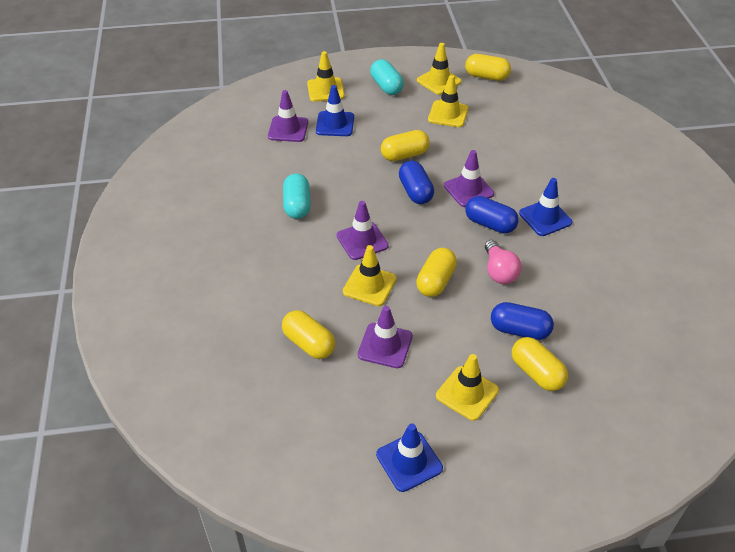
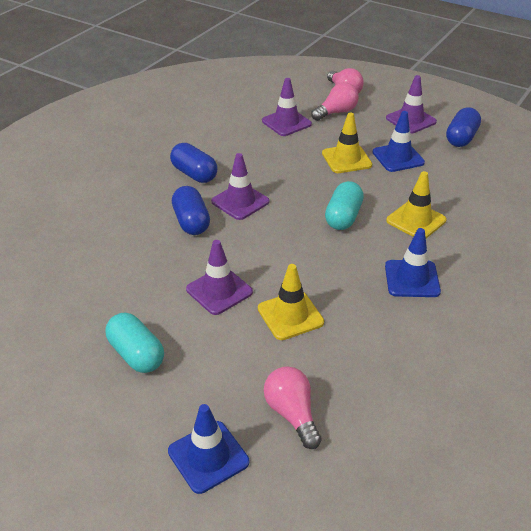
pink light bulb: [485,240,522,284] = 1 -> [264,366,322,449] [311,82,359,121] [327,68,364,94] = 3
yellow capsule: [282,310,335,359] [381,130,430,161] [416,248,457,297] [465,54,511,81] [512,337,568,391] = 5 -> none = 0
yellow traffic cone: [307,51,345,102] [343,245,397,306] [417,43,461,95] [428,75,468,127] [436,354,499,421] = 5 -> [258,264,324,340] [322,113,372,173] [386,171,446,238] = 3

